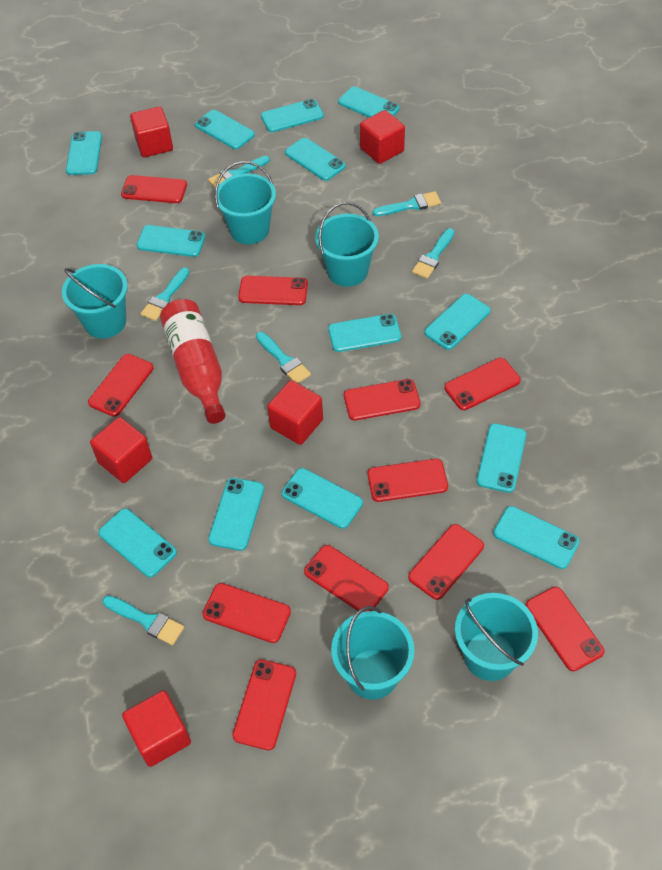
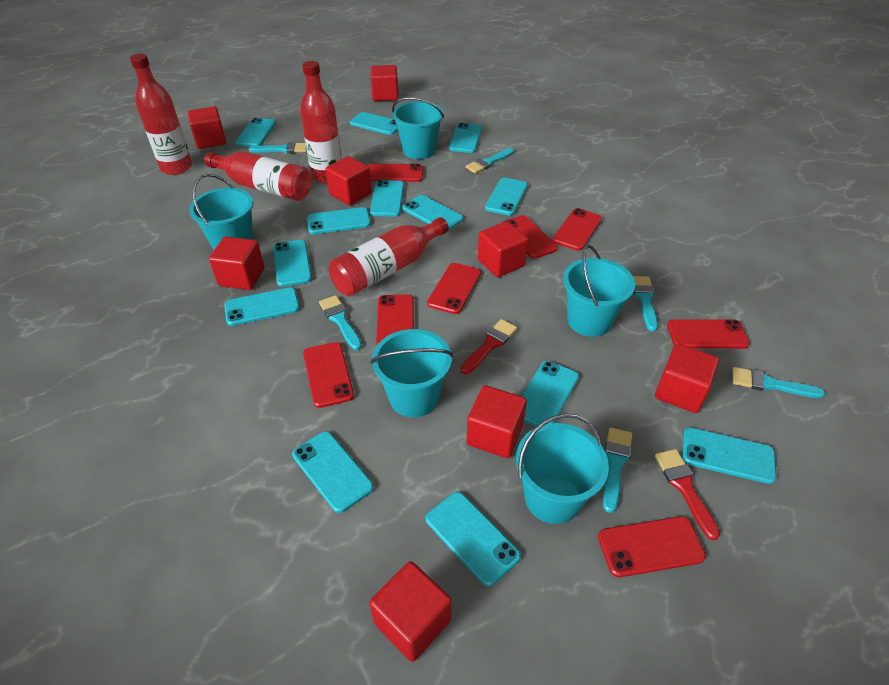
red bottle: [160,299,225,424] = 1 -> [130,54,192,175] [204,152,311,201] [300,61,342,183] [329,217,449,296] = 4
red brush: none = 0 -> [461,319,517,374] [655,449,720,540] = 2
red cube: [90,417,152,483] [122,690,191,767] [130,106,173,157] [267,380,323,445] [360,110,405,164] = 5 -> [188,106,226,149] [209,237,265,290] [325,156,372,205] [369,561,452,662] [371,65,398,101] [466,385,527,458] [478,221,528,277] [655,343,719,413] = 8
red phone: [88,354,154,417] [121,175,187,203] [202,583,291,643] [232,659,296,750] [238,276,308,305] [304,545,389,612] [344,379,421,421] [367,459,448,502] [408,524,484,600] [444,358,521,410] [526,587,604,671] = 11 -> [303,342,354,408] [368,164,423,182] [376,295,414,345] [427,263,481,314] [501,215,558,259] [552,208,602,251] [598,516,706,577] [667,319,750,349] = 8

